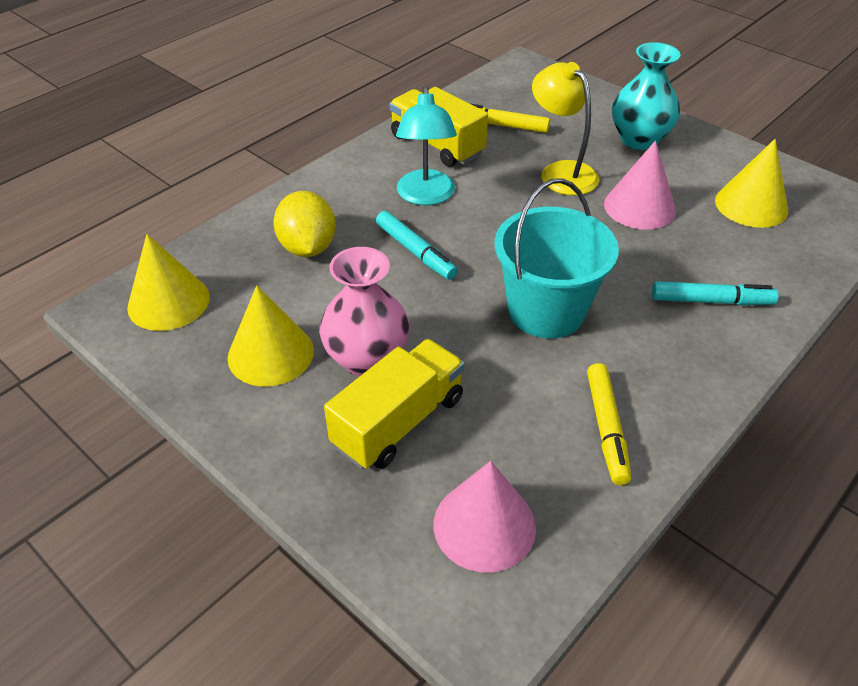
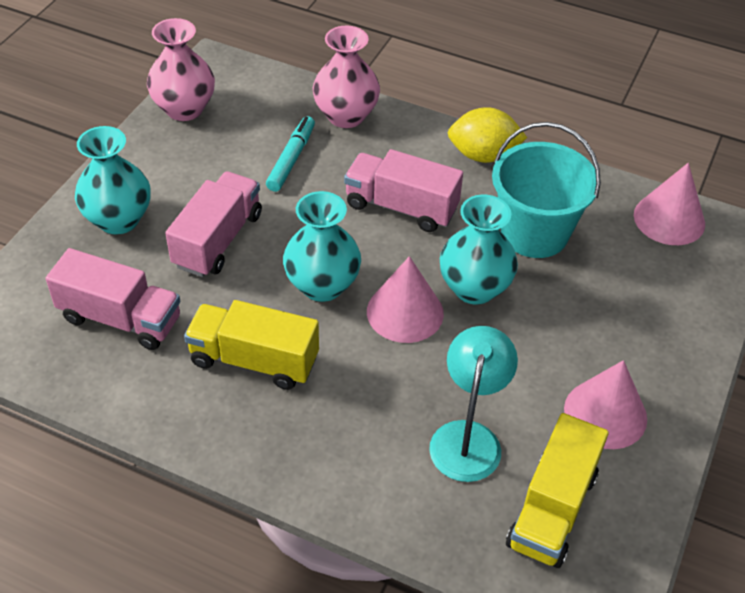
pink cone: [434,461,536,573] [604,141,676,230] = 2 -> [367,256,444,343] [564,360,647,449] [634,163,705,245] = 3
pink truck: none = 0 -> [46,248,180,350] [165,171,262,277] [344,149,463,232] = 3
pink vase: [319,247,410,376] = 1 -> [147,18,215,121] [313,26,380,128] = 2
turquoise marker: [376,211,458,280] [652,281,779,305] = 2 -> [266,116,315,192] = 1
turquoise vase: [612,42,681,150] = 1 -> [75,126,150,235] [283,191,361,302] [440,195,518,305] = 3
yellow cone: [127,234,210,331] [228,286,314,387] [715,139,788,228] = 3 -> none = 0
yellow lamp: [532,62,599,195] = 1 -> none = 0
yellow marker: [469,103,550,133] [587,363,631,485] = 2 -> none = 0

